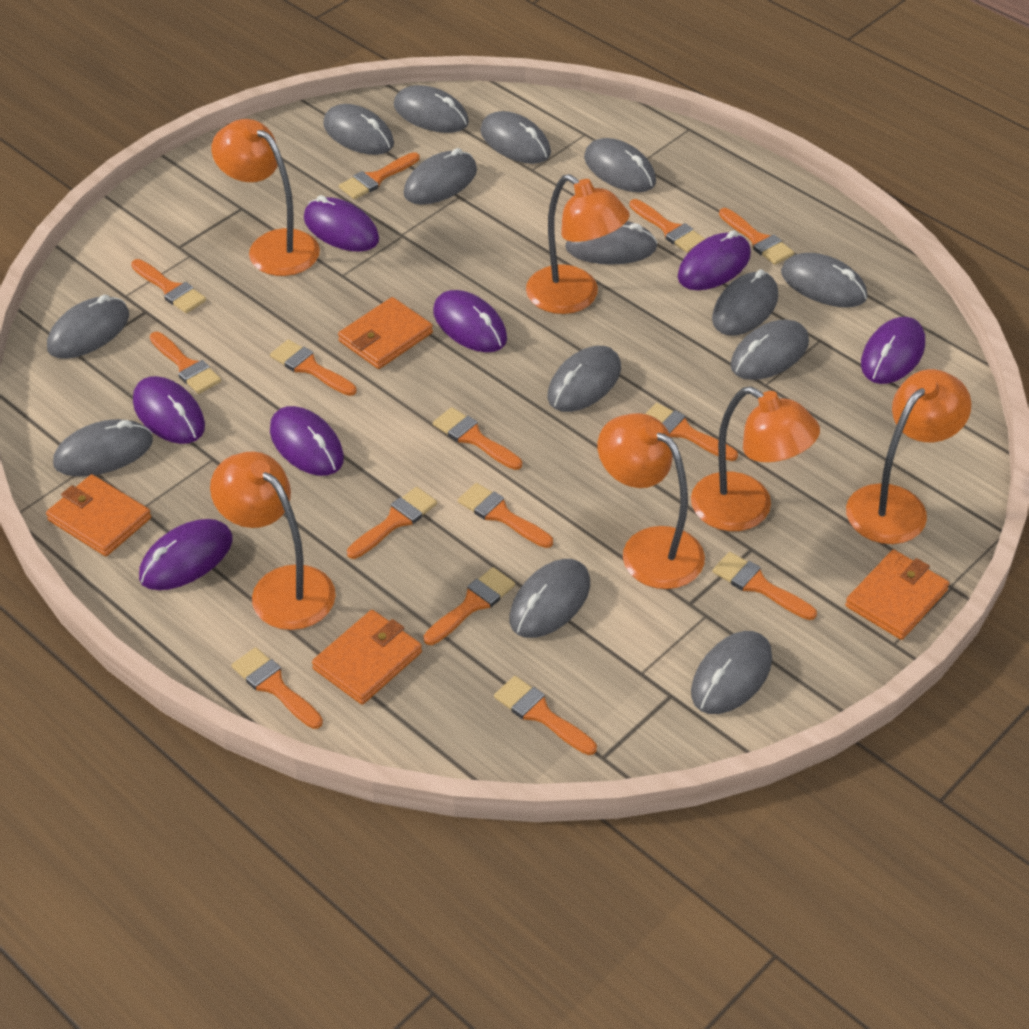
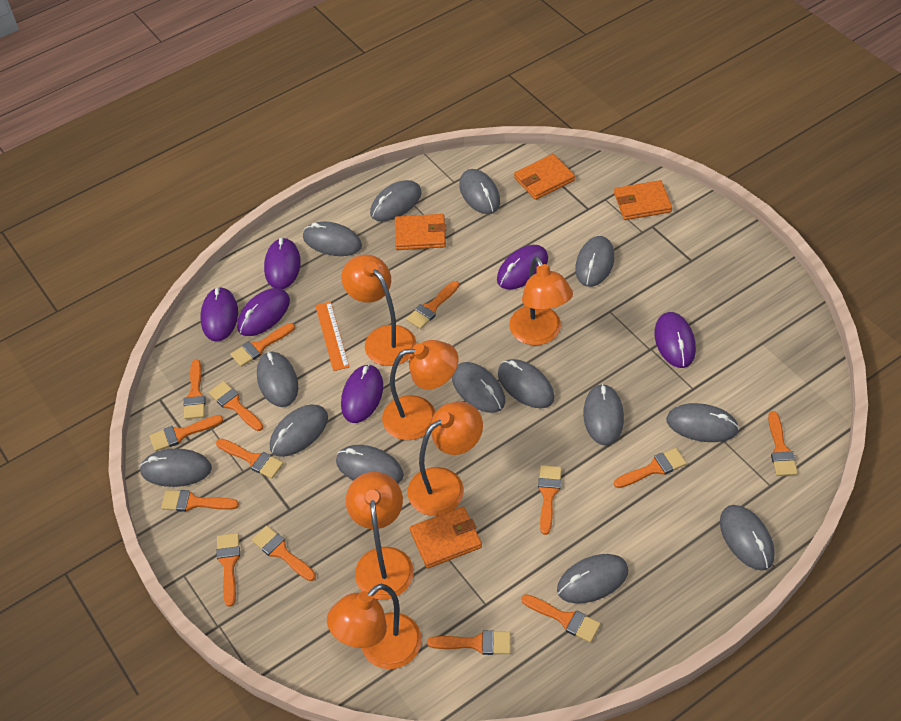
orange ruler: none = 0 -> [315,302,349,371] = 1
purple mouse: [133,376,205,444] [139,519,233,590] [270,406,344,476] [304,195,379,251] [433,290,507,352] [678,230,751,290] [861,317,925,384] = 7 -> [201,287,238,342] [237,288,290,336] [264,237,301,289] [341,364,383,423] [497,245,548,289] [655,312,696,368] = 6

